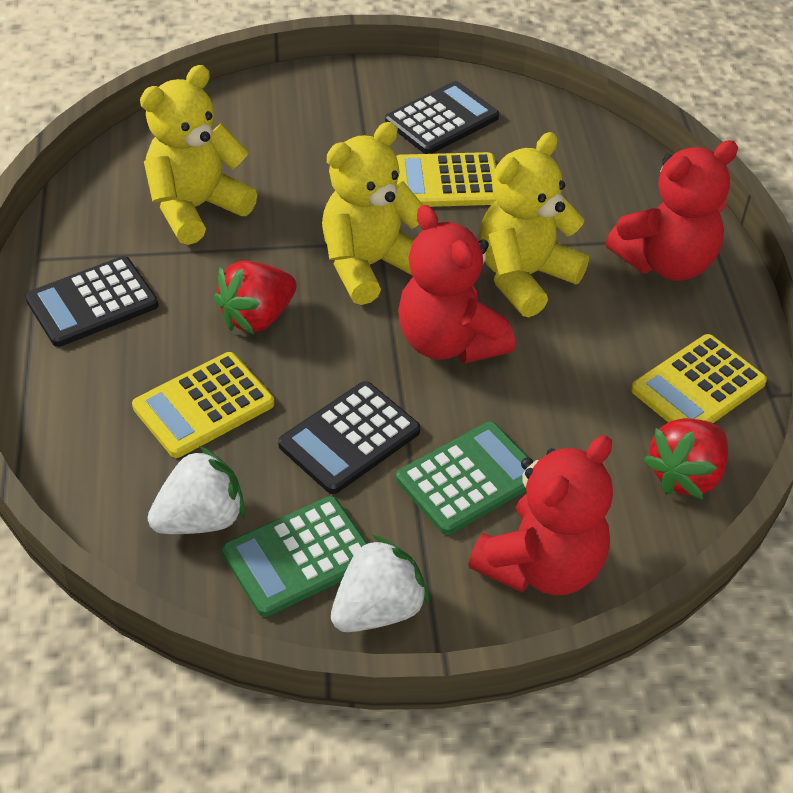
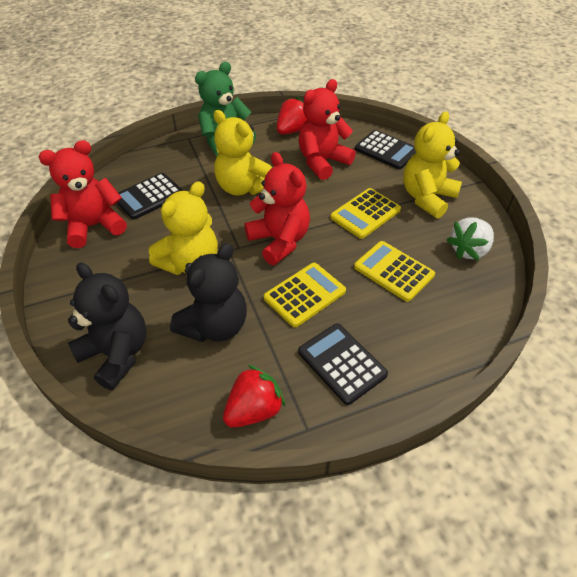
black teddy bear: none = 0 -> [68,262,146,390] [170,243,247,342] = 2
green calculator: [222,496,368,617] [396,421,529,535] = 2 -> none = 0
green teddy bear: none = 0 -> [195,62,256,157] = 1
white strawberry: [147,446,245,534] [331,535,430,632] = 2 -> [447,217,494,260] = 1

